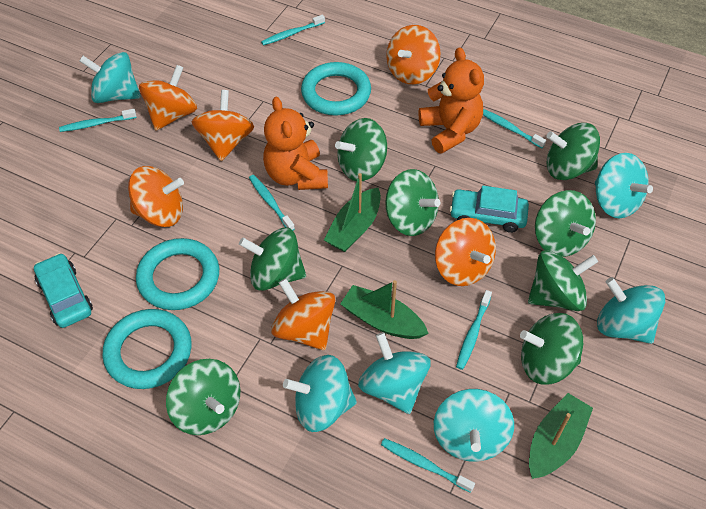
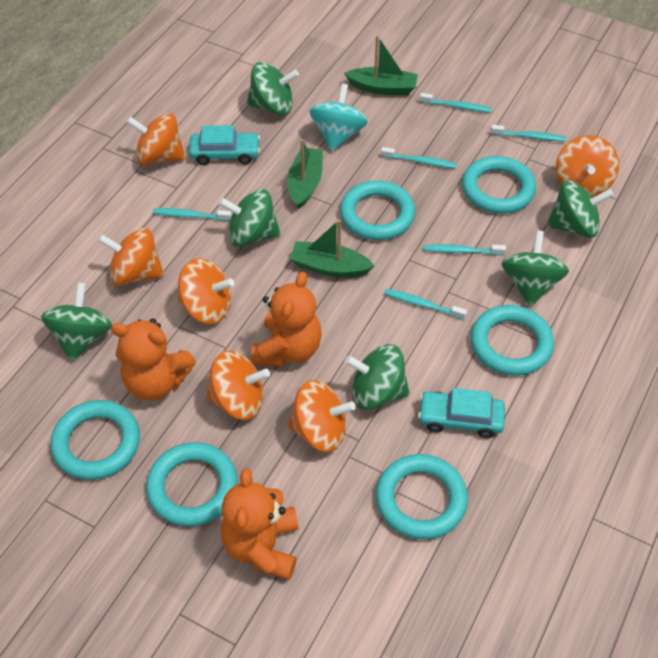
green spinning top: [166,359,240,435] [239,227,306,291] [335,118,387,181] [385,169,440,236] [520,313,583,385] [528,250,598,311] [535,190,596,257] [546,123,600,180] = 8 -> [41,283,112,361] [219,189,281,247] [247,62,299,115] [345,344,410,410] [502,230,569,306] [547,180,614,238] = 6
orange teddy bear: [263,97,328,190] [419,47,484,154] = 2 -> [111,319,196,401] [221,468,299,580] [251,272,322,367] = 3
turquoise ring: [102,309,192,389] [136,238,219,310] [301,62,371,116] = 3 -> [51,400,140,480] [146,442,238,526] [340,181,415,240] [376,454,468,539] [462,156,536,214] [471,305,554,376] = 6
turquoise spinning top: [79,52,141,103] [283,355,357,432] [358,332,431,414] [434,389,514,462] [595,153,653,218] [597,277,665,344] = 6 -> [309,84,368,151] = 1

